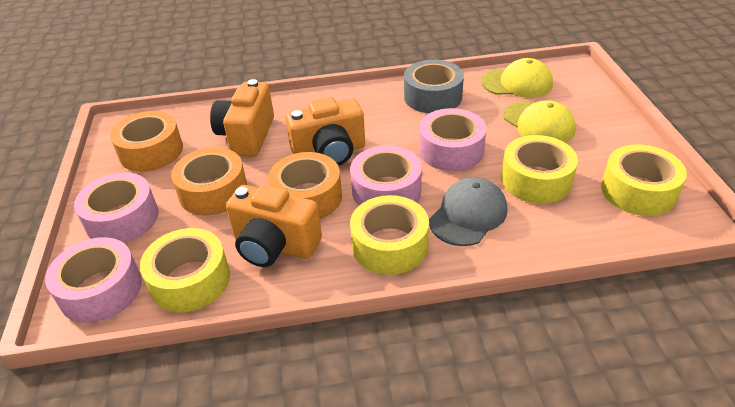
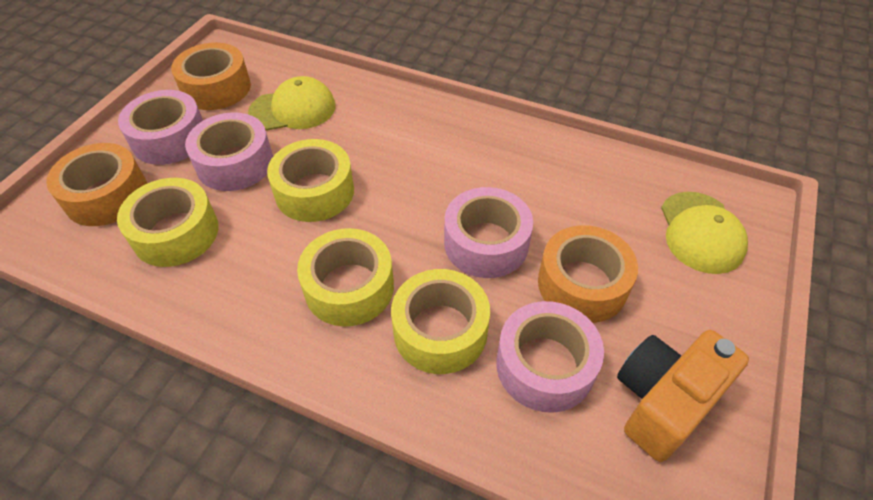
grey cap: [429,177,507,246] = 1 -> none = 0
grey tape: [404,60,464,113] = 1 -> none = 0
orange camera: [210,79,274,156] [226,184,322,267] [285,97,365,166] = 3 -> [617,330,749,462] = 1

